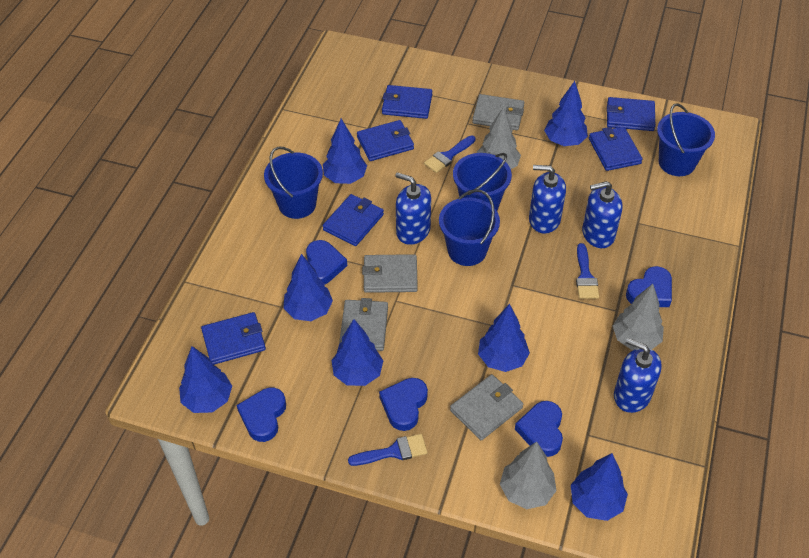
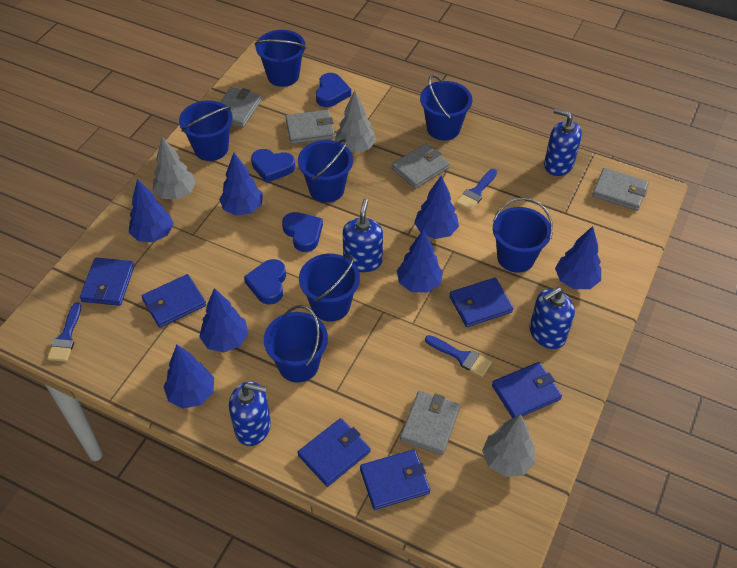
blue bucket: [264,147,323,219] [439,189,500,266] [453,153,512,211] [657,103,715,176] = 4 -> [179,100,233,161] [255,30,306,87] [264,305,328,383] [298,139,353,203] [299,254,360,321] [420,75,472,140] [493,198,553,273] = 7
blue heart: [236,387,286,442] [306,240,347,284] [379,378,428,431] [515,401,563,457] [626,266,672,307] = 5 -> [244,259,286,305] [251,149,295,183] [282,212,323,252] [316,73,351,107] = 4
grey wallet: [339,298,388,351] [362,254,418,293] [450,374,523,440] [472,94,525,130] = 4 -> [220,87,262,128] [286,110,335,144] [392,143,450,189] [400,391,460,455] [592,168,649,211] = 5

